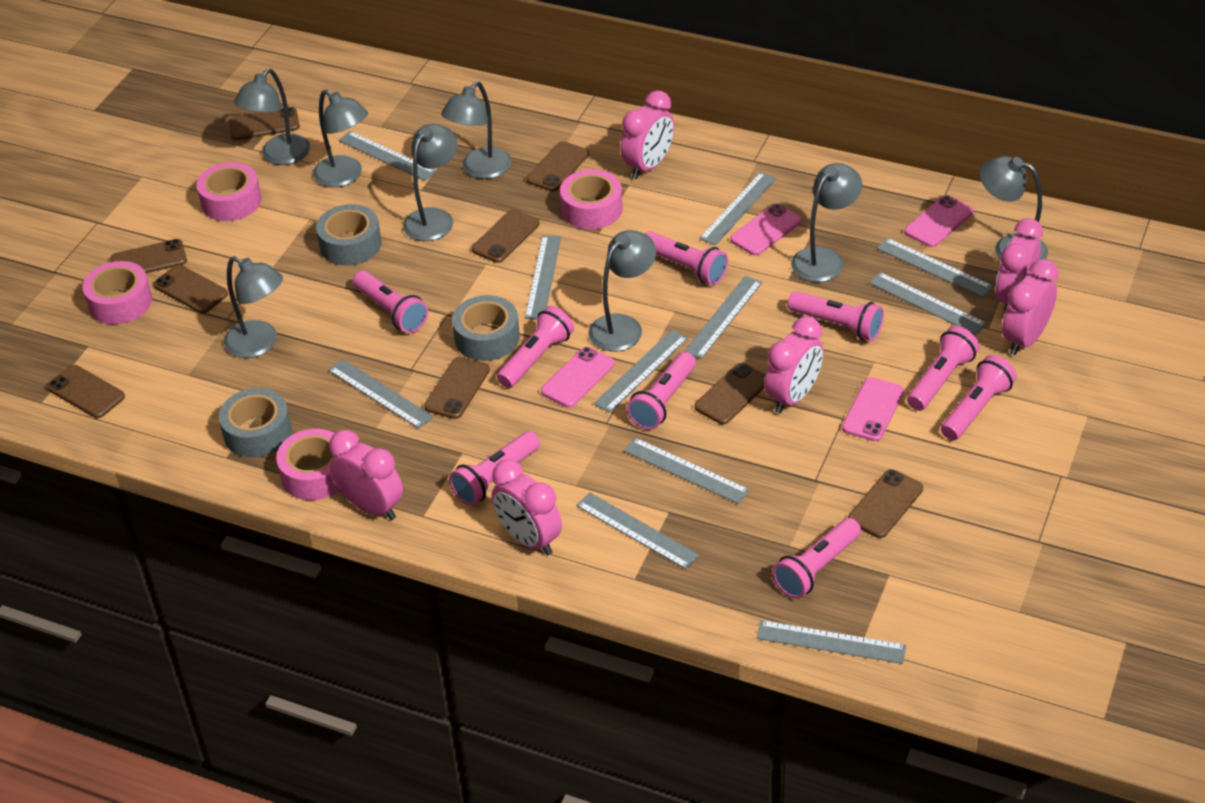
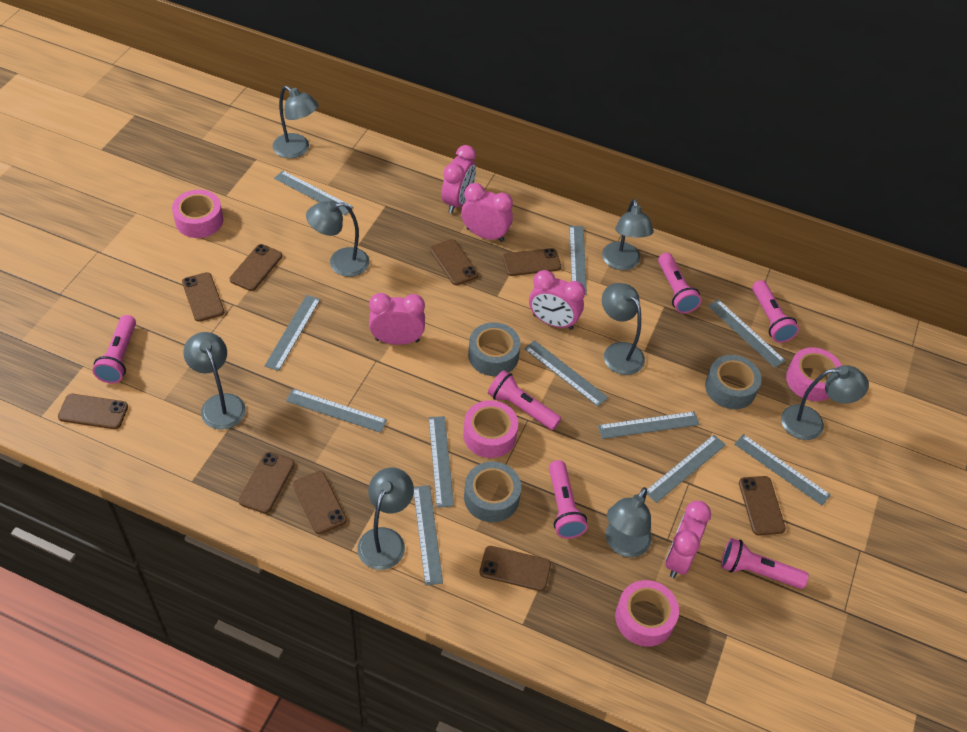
pink clock: [329,430,403,520] [491,459,562,556] [621,90,674,179] [764,316,824,413] [996,218,1043,314] [1002,259,1059,355] = 6 -> [369,293,425,345] [442,145,476,213] [461,183,513,242] [529,270,585,330] [665,501,711,578] = 5
pink flashlight: [353,271,428,333] [449,431,540,506] [497,306,574,388] [626,352,696,430] [645,231,728,285] [772,518,861,599] [788,291,884,341] [907,326,980,411] [941,355,1017,440] = 9 -> [93,315,136,383] [488,370,561,430] [549,460,588,539] [658,253,701,314] [721,538,809,589] [752,280,799,343] = 6
pink phone: [541,347,615,408] [730,204,802,255] [842,377,904,442] [904,195,973,247] = 4 -> none = 0

